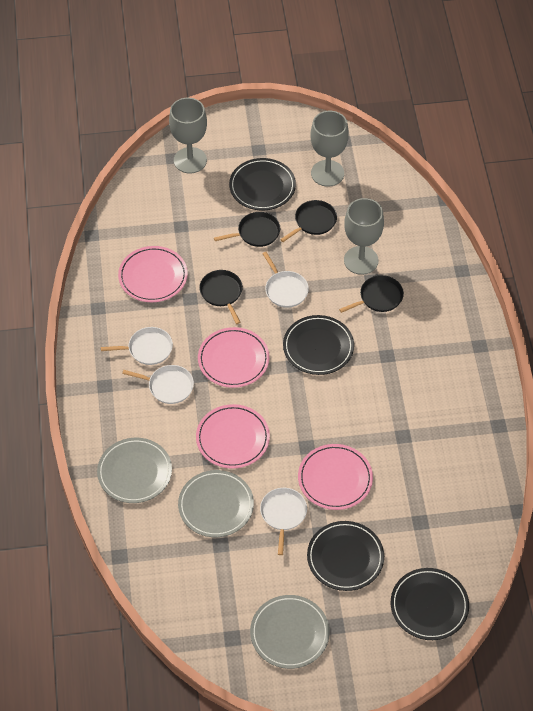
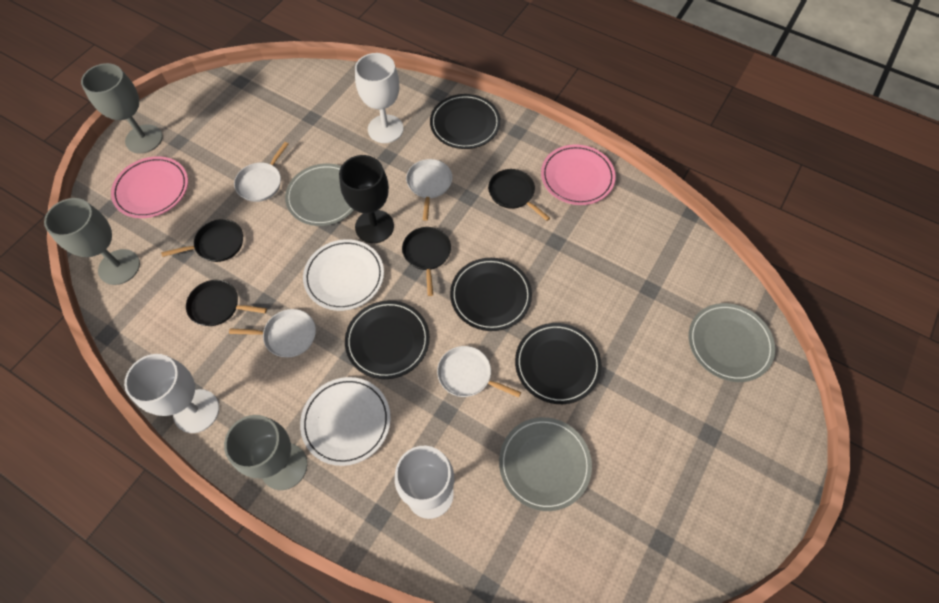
black goblet: none = 0 -> [339,155,394,243] = 1
pink plate: [118,246,188,302] [196,404,270,469] [198,327,269,388] [298,444,373,510] = 4 -> [111,156,188,218] [541,144,615,205] = 2
white goblet: none = 0 -> [124,354,219,433] [355,53,403,143] [395,446,454,519] = 3
white plate: none = 0 -> [300,377,391,466] [303,239,384,311] = 2

